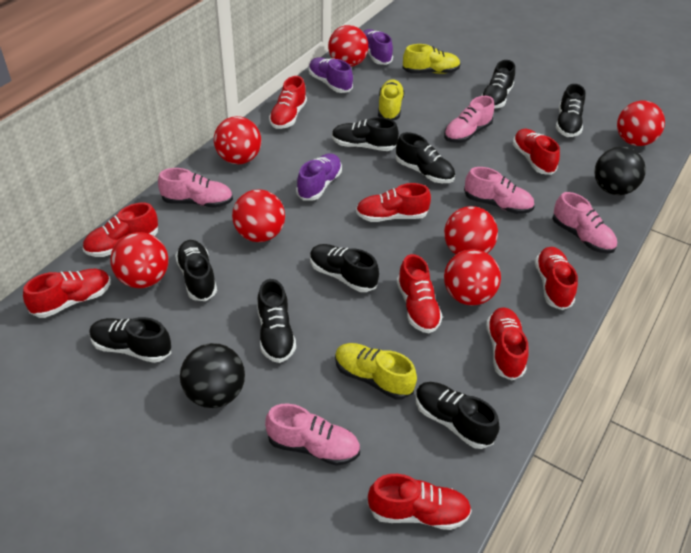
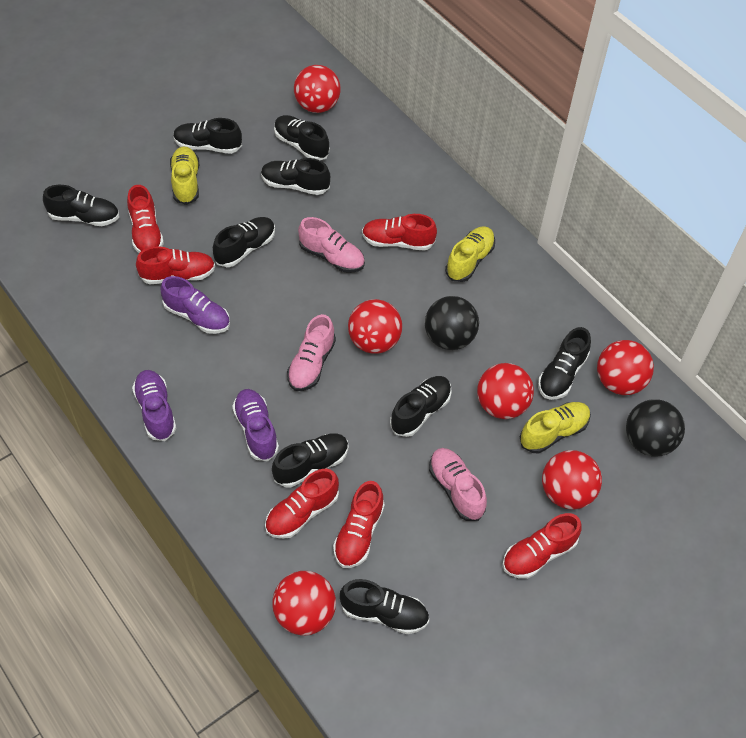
pink shoe: [158,168,233,208] [265,404,360,466] [444,96,494,143] [464,167,535,214] [552,192,617,253] = 5 -> [287,314,336,391] [298,217,365,273] [429,448,487,521] = 3
red ball: [110,232,169,288] [214,116,261,164] [232,189,285,242] [328,25,368,67] [444,206,498,254] [444,249,501,306] [617,101,665,146] = 7 -> [272,571,336,636] [294,65,341,113] [348,299,402,354] [477,363,534,419] [542,450,602,510] [597,340,654,395] = 6
red shoe: [23,269,111,318] [83,203,158,257] [269,76,307,129] [356,183,431,222] [368,474,472,530] [397,254,443,333] [486,307,529,380] [513,129,560,175] [535,247,578,310] = 9 -> [127,185,164,253] [136,246,215,284] [265,469,339,539] [333,481,385,568] [362,214,437,250] [502,513,582,579] = 6

